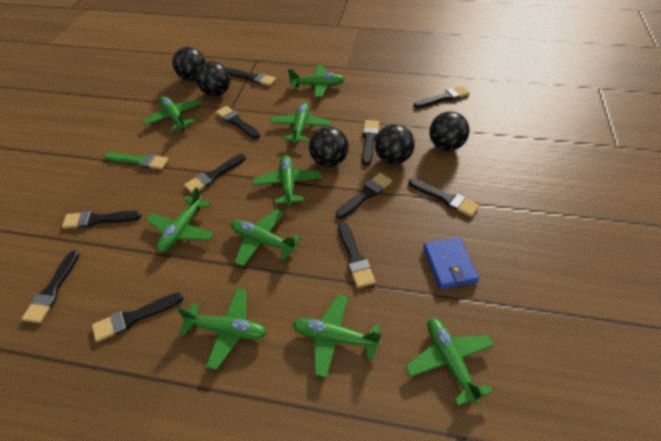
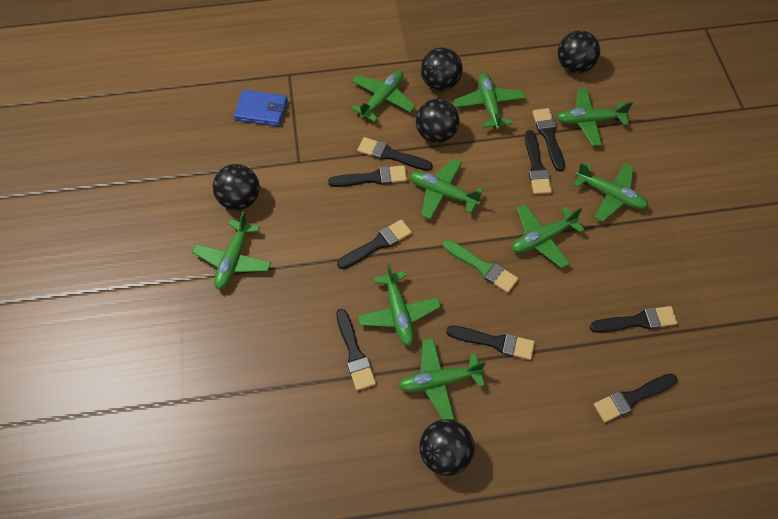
black brush: [22,250,79,323] [62,211,141,229] [92,292,183,342] [184,154,246,194] [216,106,261,139] [227,68,276,86] [336,173,392,219] [338,222,376,288] [362,120,380,166] [409,178,479,217] [414,86,470,108] = 11 -> [328,165,407,187] [336,309,376,391] [337,219,412,269] [357,137,433,171] [446,326,535,360] [525,130,552,195] [532,108,565,172] [590,306,678,333] [594,374,677,422] = 9

